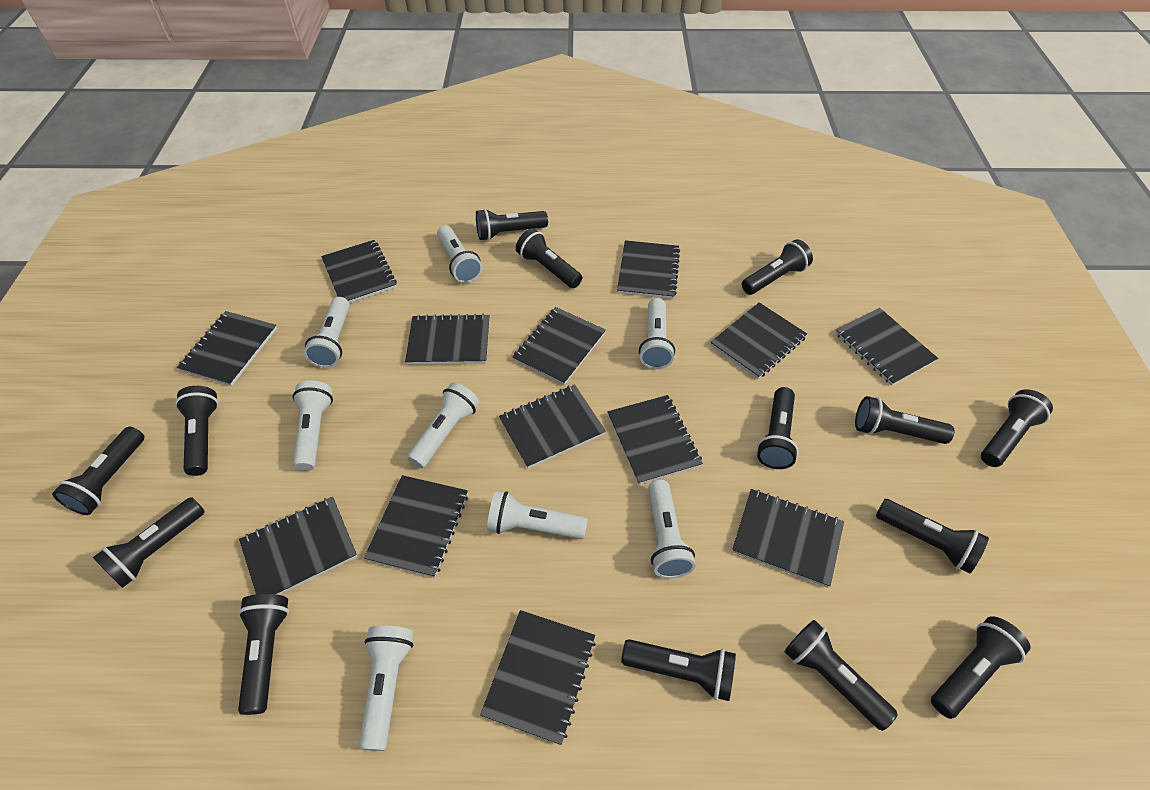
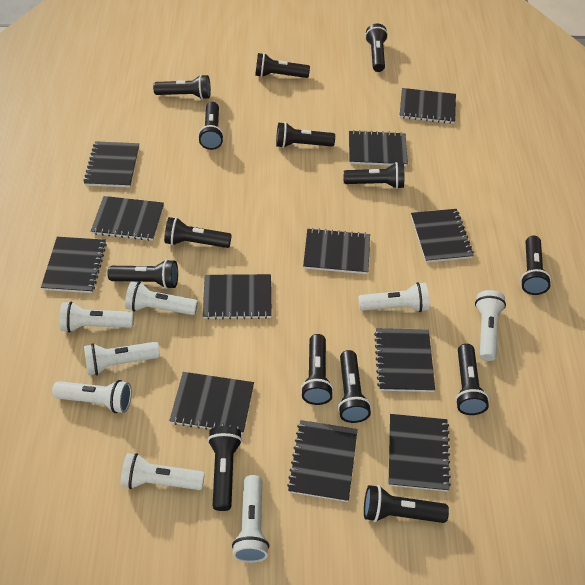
black notebook: [177,311,277,386] [239,497,357,595] [321,240,397,303] [364,475,468,578] [405,314,490,365] [480,610,596,745] [499,384,606,468] [513,307,606,385] [608,395,703,485] [617,240,680,299] [711,302,807,379] [732,489,844,588] [835,308,938,386] = 13 -> [41,237,107,293] [83,141,139,187] [91,196,164,241] [169,372,254,434] [203,274,272,320] [287,420,358,502] [303,228,370,274] [349,130,408,166] [374,328,435,392] [388,414,451,492] [400,88,456,124] [411,209,474,263] = 12

